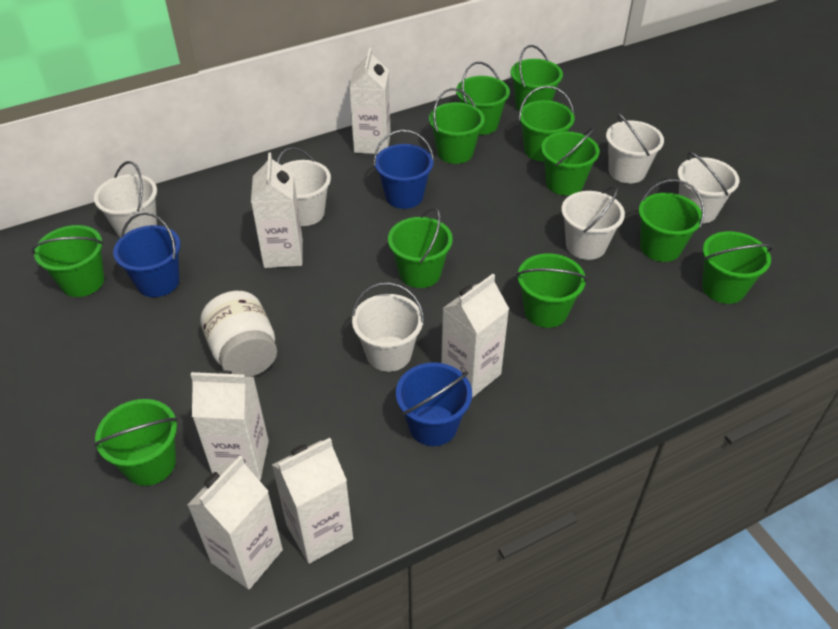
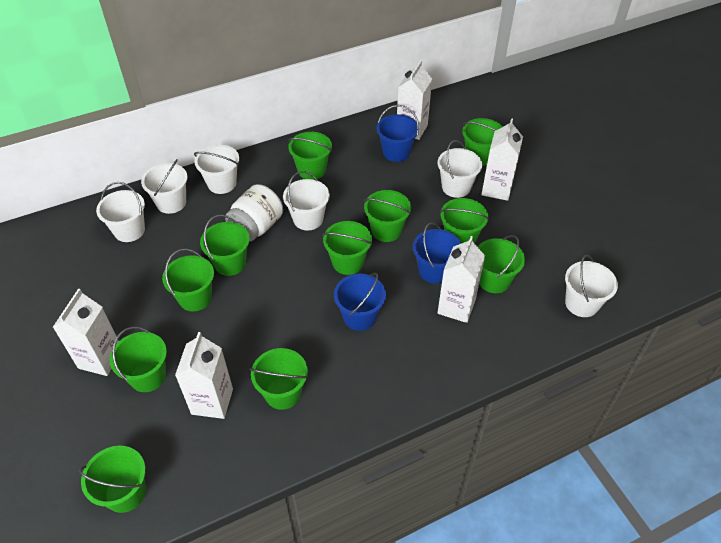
white carton: [187,456,283,589] [191,371,269,481] [251,152,303,268] [272,438,353,564] [349,48,391,154] [441,274,509,398] = 6 -> [53,289,119,376] [175,332,233,419] [397,60,432,140] [438,236,485,323] [481,118,523,201] = 5

